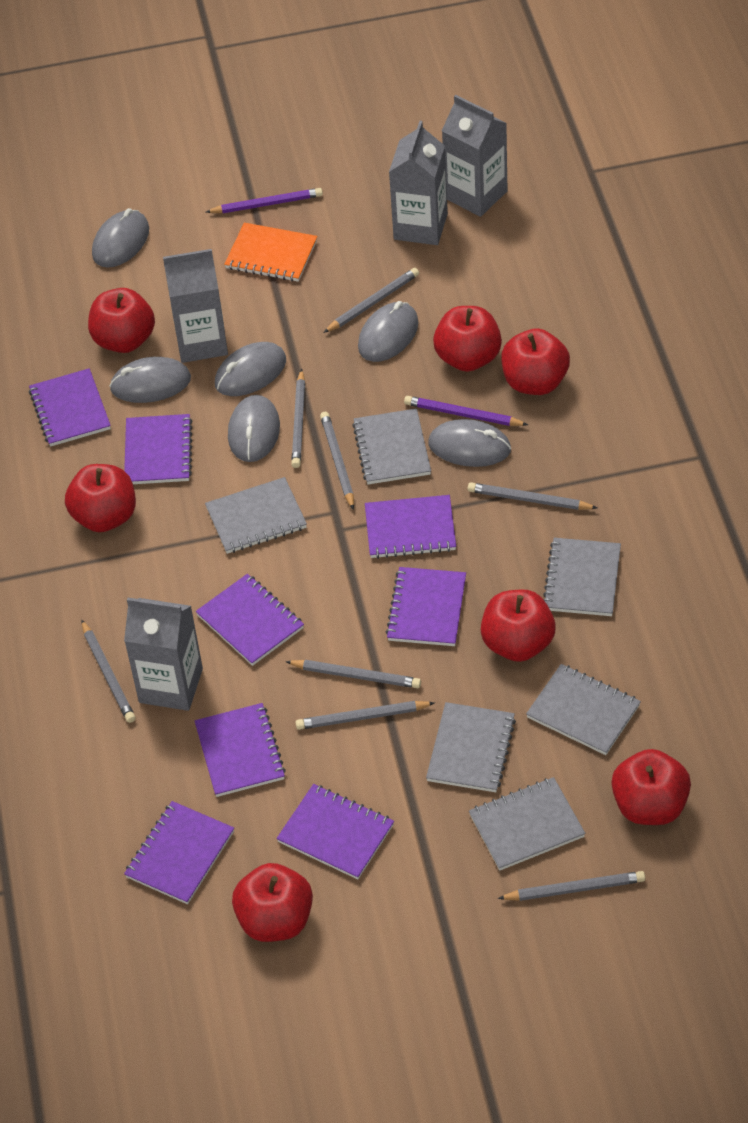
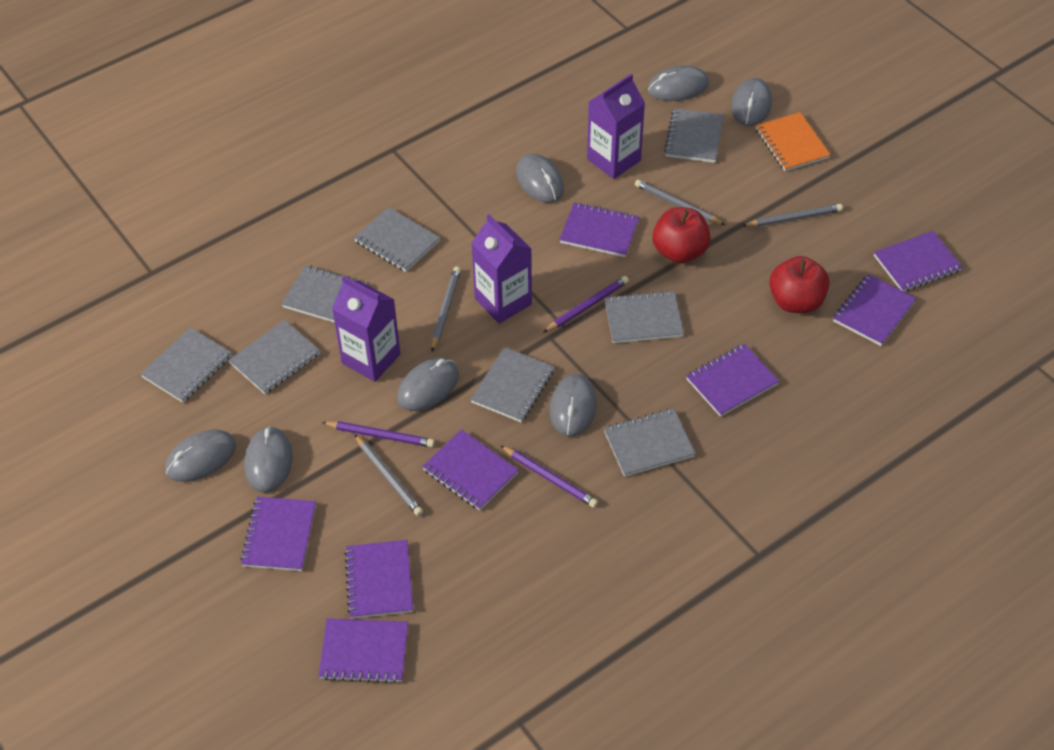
grey carton: [124,598,203,711] [163,249,228,363] [389,121,448,245] [442,95,507,217] = 4 -> none = 0
grey mouse: [92,208,149,268] [109,357,191,403] [215,342,286,396] [228,395,280,462] [358,301,418,362] [428,419,511,467] = 6 -> [165,429,236,482] [244,426,292,493] [397,358,459,411] [516,154,564,203] [549,374,597,437] [648,66,709,101] [731,78,772,126] = 7
grey notebook: [205,477,307,554] [352,408,431,484] [426,702,516,792] [469,777,585,871] [526,664,641,755] [543,538,621,616] = 6 -> [141,327,232,403] [228,320,320,394] [282,265,368,323] [354,207,440,272] [470,347,555,422] [604,408,696,477] [605,290,684,343] [664,108,724,163] = 8
grey pencil: [81,620,136,723] [285,660,421,688] [291,369,305,468] [295,701,434,730] [320,412,354,510] [323,268,419,333] [468,482,597,510] [498,871,645,901] = 8 -> [355,435,423,516] [431,267,461,351] [635,179,725,225] [742,204,843,227] = 4
purple carton: none = 0 -> [332,276,401,382] [471,214,532,324] [587,74,645,179] = 3
purple pencil: [206,188,323,213] [404,396,528,426] = 2 -> [322,421,435,447] [500,445,598,508] [543,276,629,333] = 3
red apple: [65,464,136,532] [88,288,155,353] [232,863,313,942] [433,306,502,372] [481,590,556,662] [501,328,570,395] [611,749,691,825] = 7 -> [652,207,711,263] [769,256,830,313] = 2

